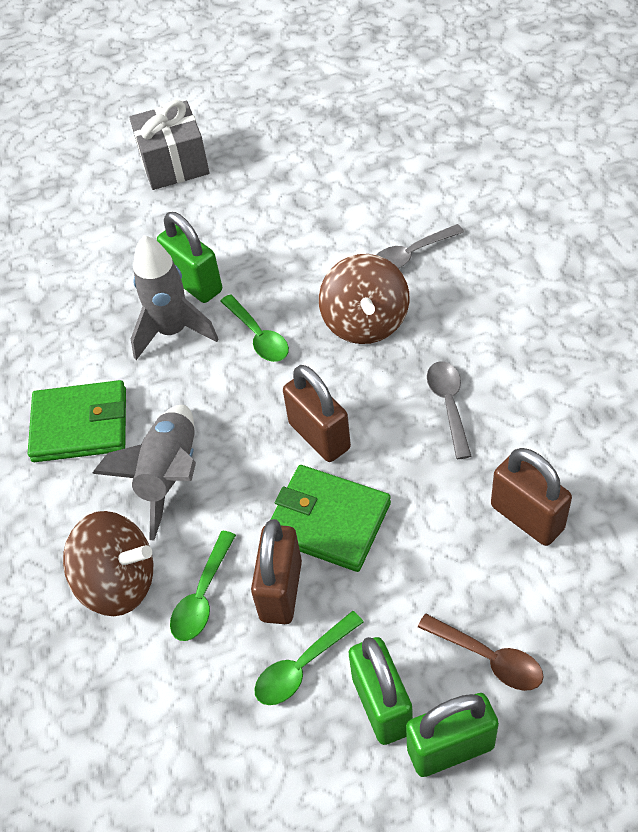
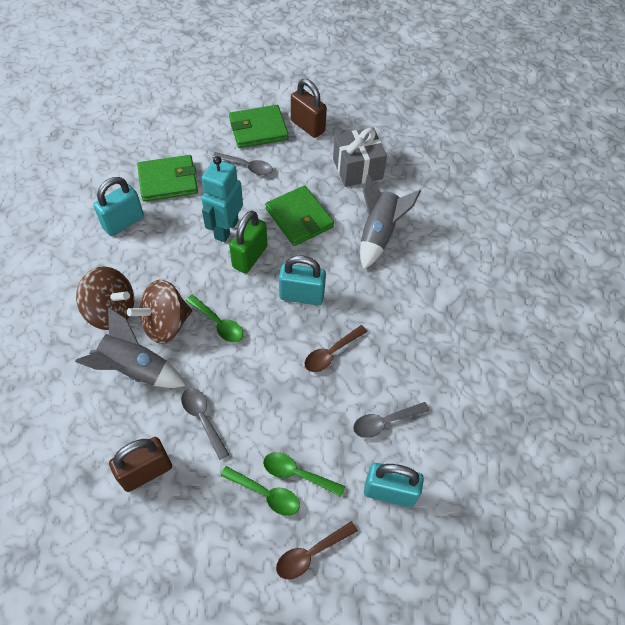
brown padlock: [251,519,302,624] [283,365,351,462] [491,448,572,546] = 3 -> [109,437,172,492] [291,79,327,138] = 2
brown spoon: [418,614,544,691] = 1 -> [276,521,358,580] [305,325,367,372] = 2
green padlock: [157,212,222,303] [348,637,413,745] [406,693,499,777] = 3 -> [229,211,267,273] = 1
green wallet: [28,380,126,462] [270,465,391,572] = 2 -> [137,155,198,202] [229,105,288,148] [265,185,334,246] = 3
grey spoon: [377,224,464,269] [427,361,471,459] = 2 -> [181,388,230,460] [212,152,273,176] [353,402,430,438] = 3
turquoise padlock: none = 0 -> [93,177,144,236] [279,255,326,305] [364,463,424,507] = 3
turquoise robot: none = 0 -> [202,156,243,242] = 1

